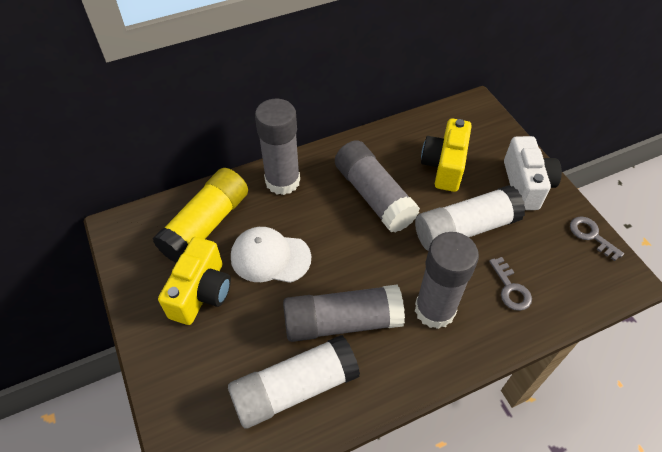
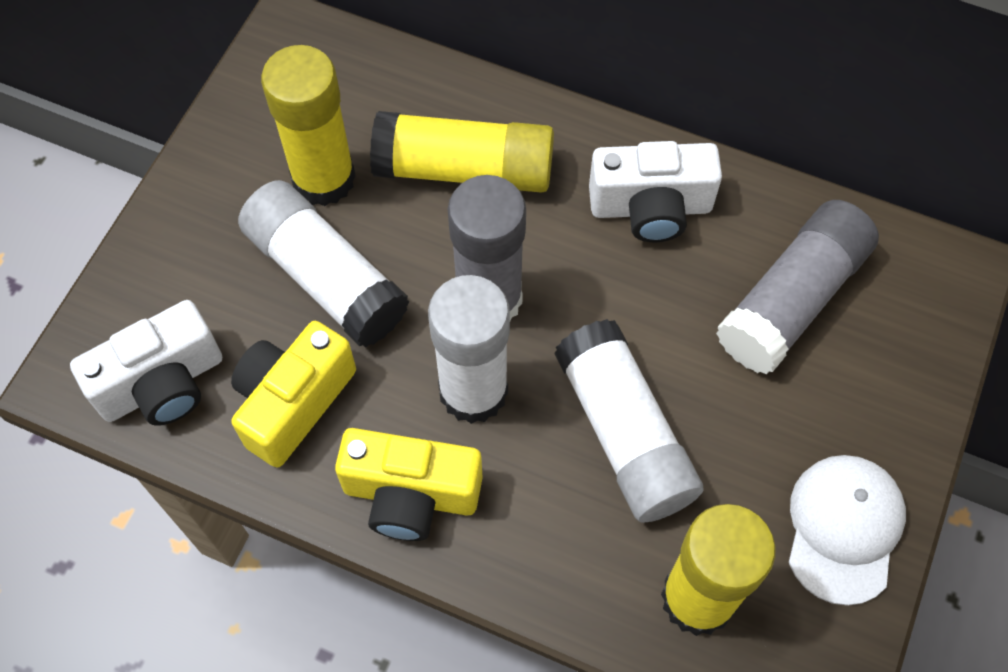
grey glue stick: [255,98,300,195] [283,284,405,342] [335,140,420,232] [415,232,479,329] = 4 -> [448,175,526,321] [716,200,879,374] = 2
grey key: [489,257,532,311] [570,217,624,261] = 2 -> none = 0
white camera: [504,136,562,210] = 1 -> [70,300,222,426] [589,141,722,242] = 2
white glue stick: [228,335,360,429] [415,185,526,251] = 2 -> [238,180,409,347] [428,275,510,424] [554,319,704,523] = 3
yellow glue stick: [153,168,248,263] = 1 -> [261,45,356,206] [370,111,554,193] [661,504,776,636] = 3

